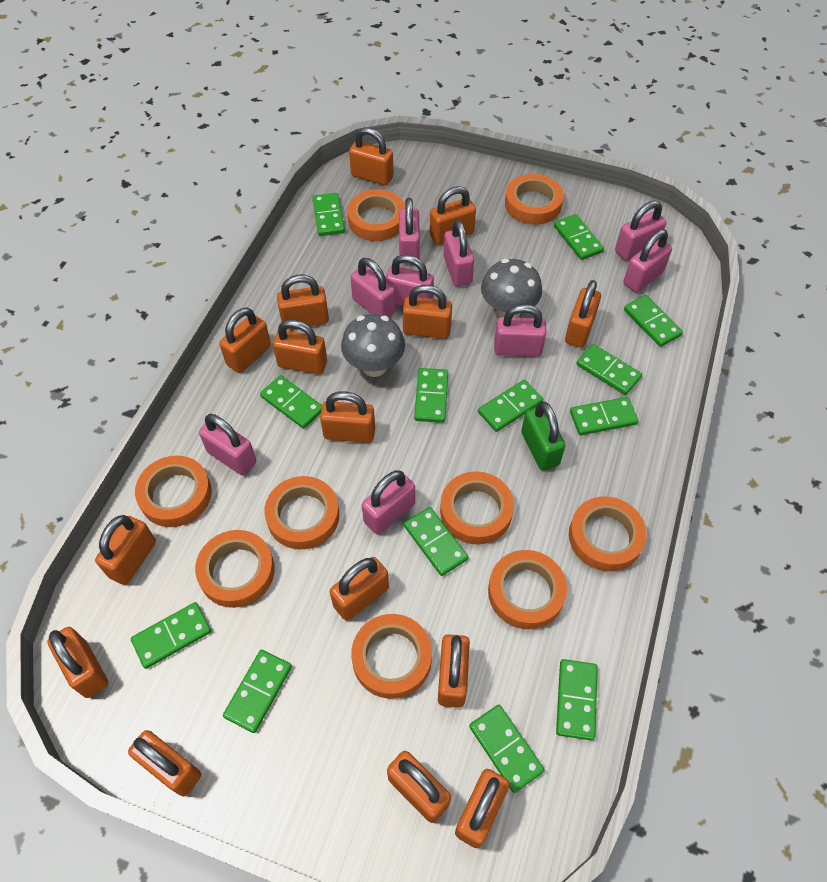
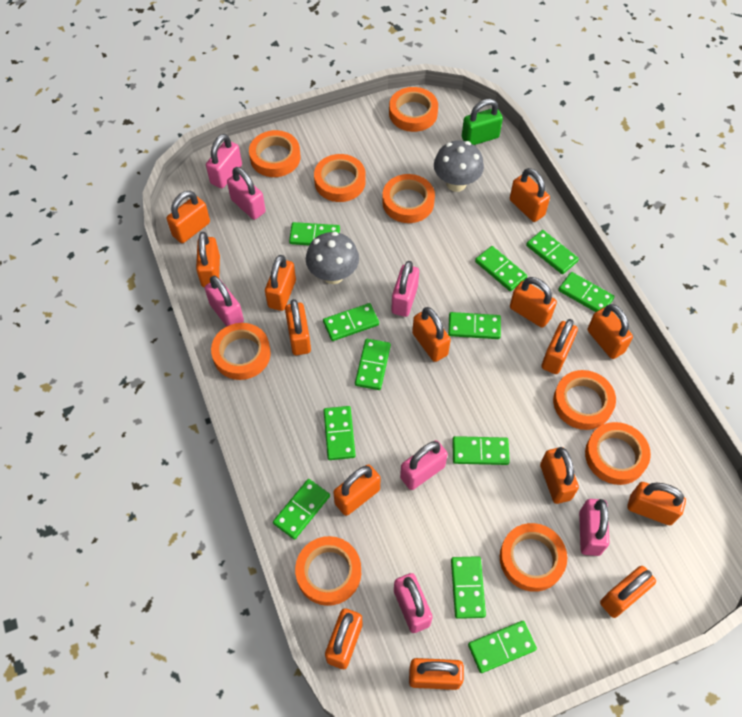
green domino: [131,602,211,669] [223,650,292,733] [260,375,322,429] [312,193,345,236] [404,507,468,576] [414,368,448,423] [469,705,545,793] [478,380,543,432] [554,214,604,260] [556,659,598,741] [570,397,638,435] [576,344,642,395] [624,295,683,347] = 13 -> [273,479,330,540] [289,222,340,245] [323,303,379,341] [324,406,356,460] [355,339,391,390] [448,312,501,339] [451,556,486,619] [452,436,510,465] [468,621,537,673] [475,246,527,291] [526,230,579,274] [558,272,615,312] = 12
pink padlock: [199,414,256,476] [350,258,396,318] [362,470,415,535] [385,254,434,306] [399,198,420,264] [444,220,474,287] [494,304,546,357] [615,201,666,261] [623,229,672,292] = 9 -> [205,276,244,327] [206,134,242,188] [227,167,266,220] [391,261,419,317] [394,573,433,633] [400,440,448,490] [579,499,609,556] = 7

